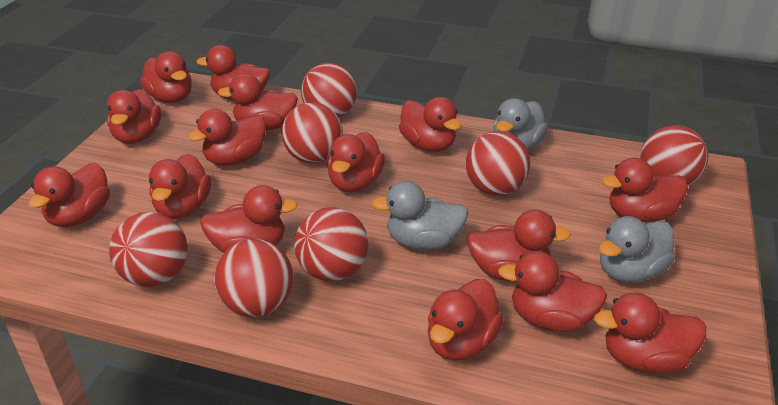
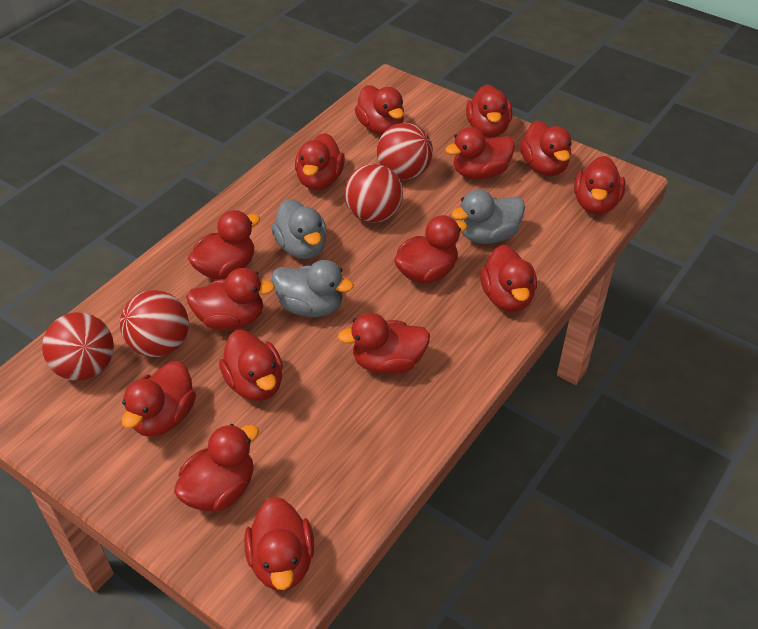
red ball: [109,212,188,287] [214,239,293,318] [282,102,343,163] [294,207,368,281] [301,63,357,118] [465,131,530,196] [640,125,708,186] = 7 -> [42,312,114,381] [120,290,189,357] [344,164,403,223] [377,123,433,180] = 4

